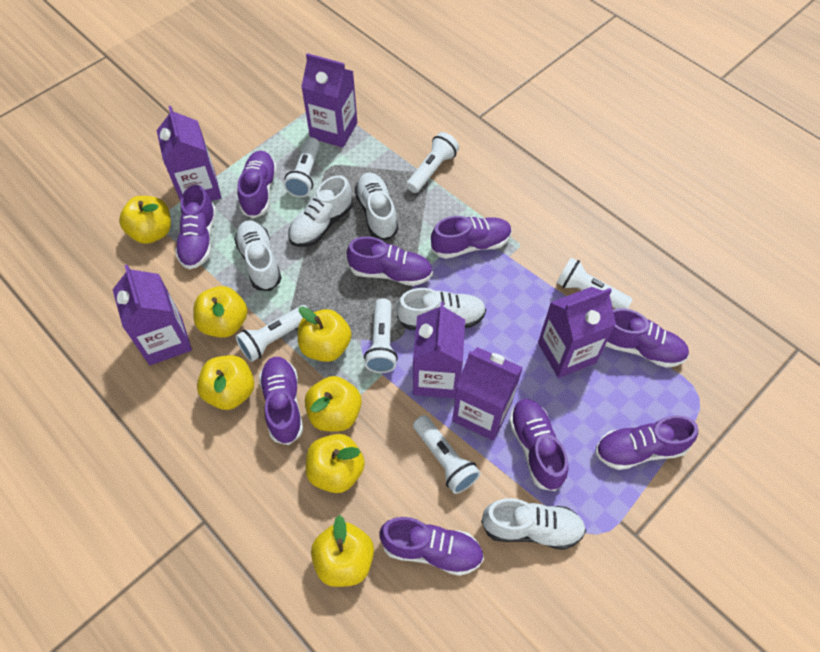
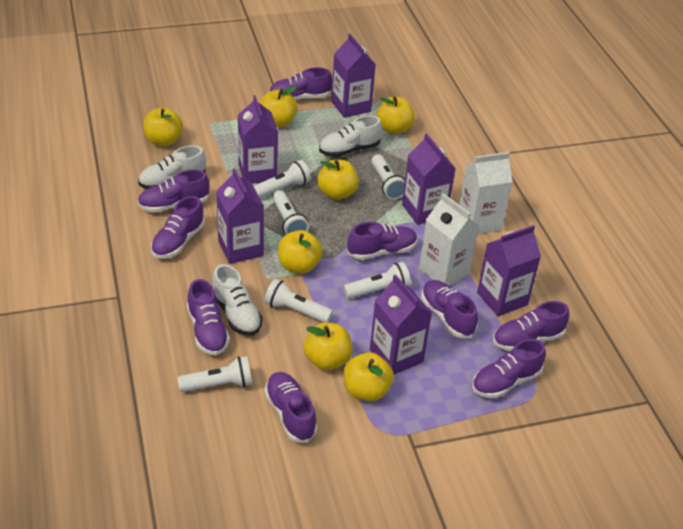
white carton: none = 0 -> [419,193,479,286] [459,152,513,234] = 2
white shoe: [234,220,282,291] [288,175,353,247] [355,173,398,241] [396,288,486,330] [481,498,586,550] = 5 -> [138,146,206,189] [212,264,262,336] [319,116,382,157] = 3

